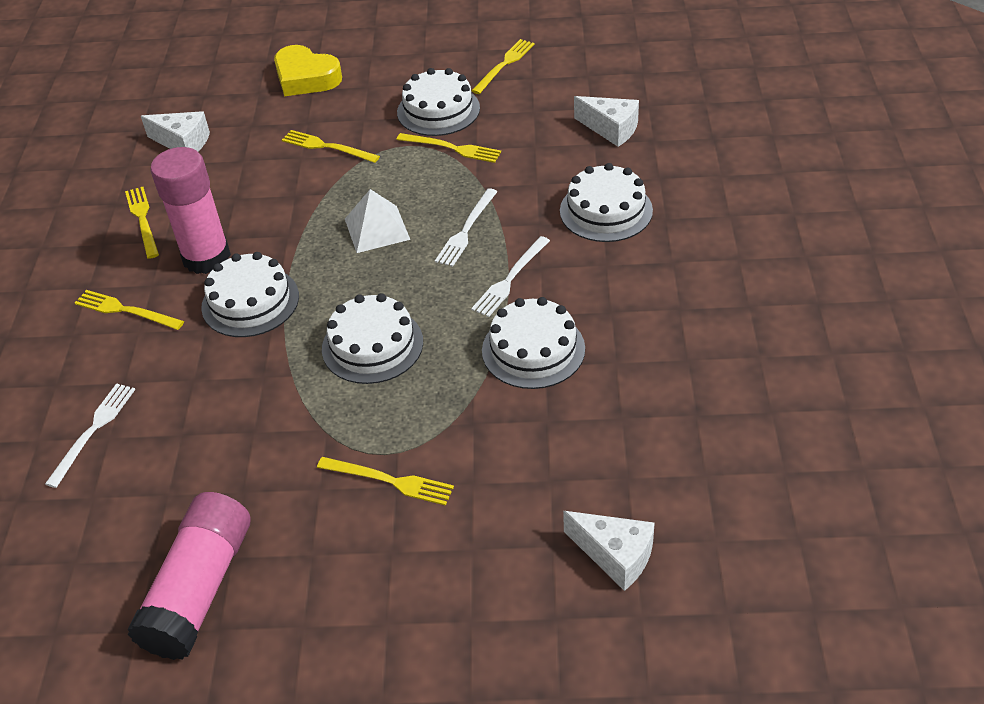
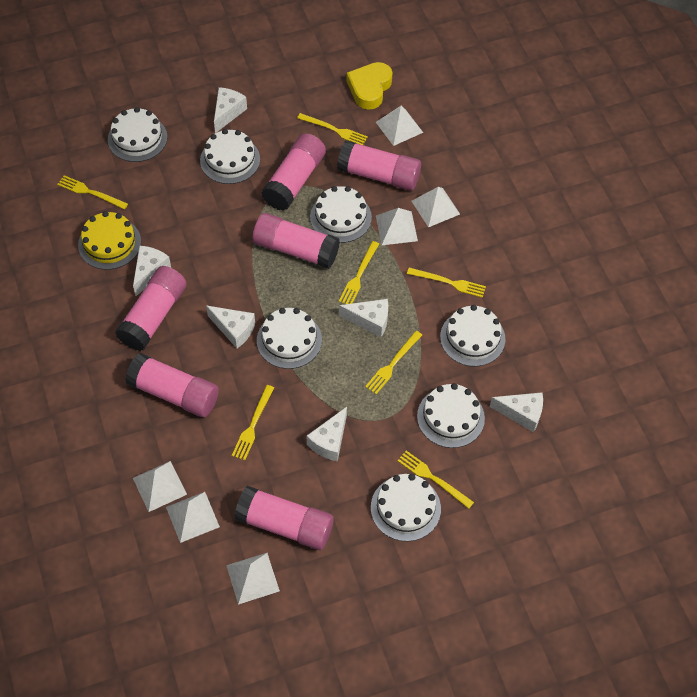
pink glue stick: [127,492,250,660] [150,147,231,274] = 2 -> [115,266,187,351] [125,353,219,417] [234,486,334,550] [253,213,340,269] [261,133,326,211] [337,140,421,191] = 6
white cake: [201,252,299,337] [322,293,423,384] [397,68,480,136] [482,297,585,389] [560,163,653,242] = 5 -> [108,107,167,162] [200,129,260,184] [257,308,322,369] [310,186,372,243] [371,474,441,541] [417,383,485,448] [440,305,505,367] = 7
white cheese: [141,111,210,151] [563,511,655,591] [574,96,639,147] = 3 -> [133,246,171,296] [206,306,255,348] [214,87,247,133] [307,407,347,462] [339,299,388,337] [490,392,543,432] = 6
white fork: [45,383,135,488] [435,188,497,267] [471,236,550,317] = 3 -> none = 0
white pyramid: [345,189,410,253] = 1 -> [133,461,187,512] [166,492,220,543] [226,553,280,605] [376,106,423,146] [376,208,418,245] [412,187,460,227] = 6
yellow cake: none = 0 -> [78,211,141,270] = 1
yellow fork: [75,290,184,330] [125,187,159,259] [282,130,380,163] [317,457,454,506] [397,133,501,163] [471,39,535,94] = 6 -> [57,175,128,209] [232,385,274,460] [297,113,368,145] [339,241,379,304] [365,331,422,394] [397,451,474,508] [407,267,486,298] = 7

